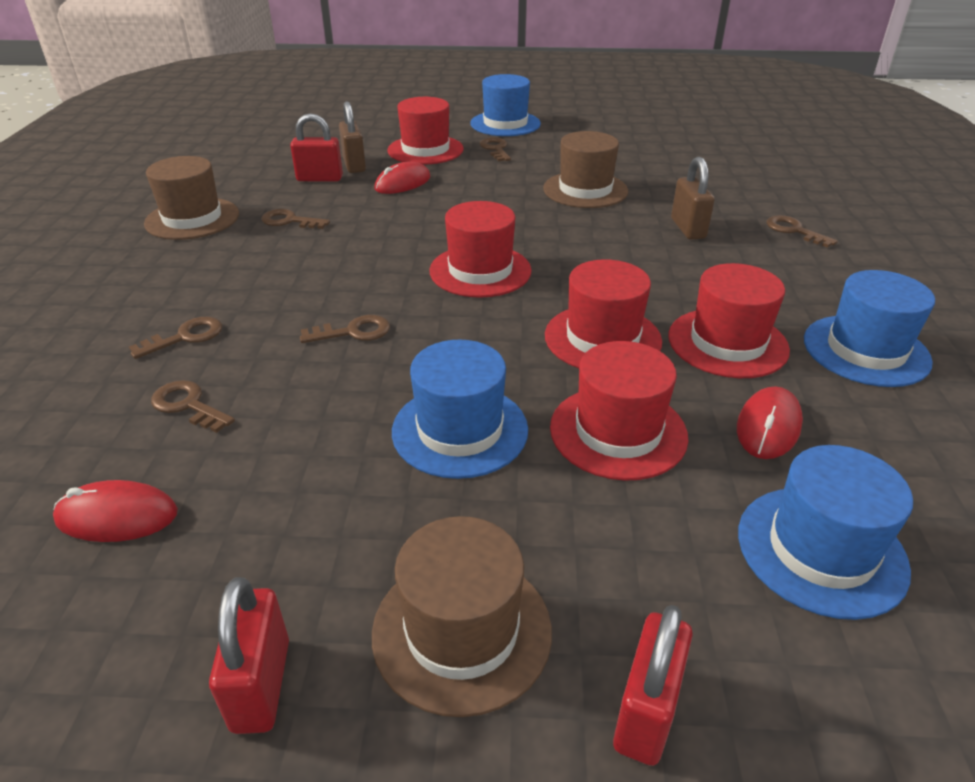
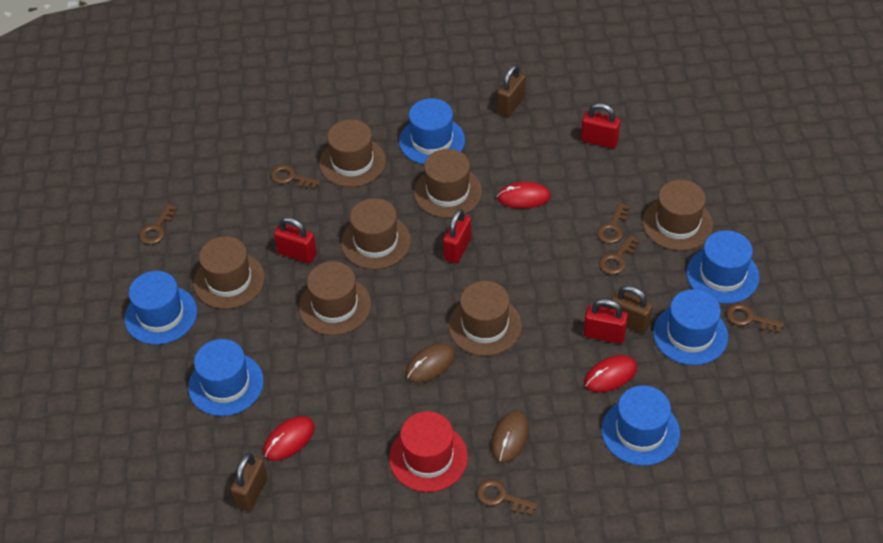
blue hat: [392,340,528,479] [470,74,541,136] [738,445,913,620] [804,270,935,387] = 4 -> [125,271,197,345] [188,339,264,416] [399,98,465,164] [601,385,680,466] [653,289,728,365] [686,230,759,304] = 6
brown hat: [144,156,239,240] [372,516,552,717] [543,131,628,208] = 3 -> [193,236,265,309] [299,261,371,335] [319,120,386,187] [341,198,411,269] [414,149,482,218] [448,281,522,356] [643,180,713,251] = 7
brown mouse: none = 0 -> [405,343,455,383] [491,411,529,463] = 2
brown padlock: [339,101,366,173] [671,157,715,240] = 2 -> [231,453,268,511] [497,65,526,117] [609,285,653,334] = 3
red hat: [388,97,464,165] [429,201,532,298] [545,259,662,368] [550,341,689,481] [668,263,790,378] = 5 -> [389,411,468,492] = 1
red padlock: [209,577,289,734] [290,113,343,181] [613,605,693,766] = 3 -> [274,217,317,263] [443,209,471,263] [581,103,621,148] [584,299,628,344] = 4

